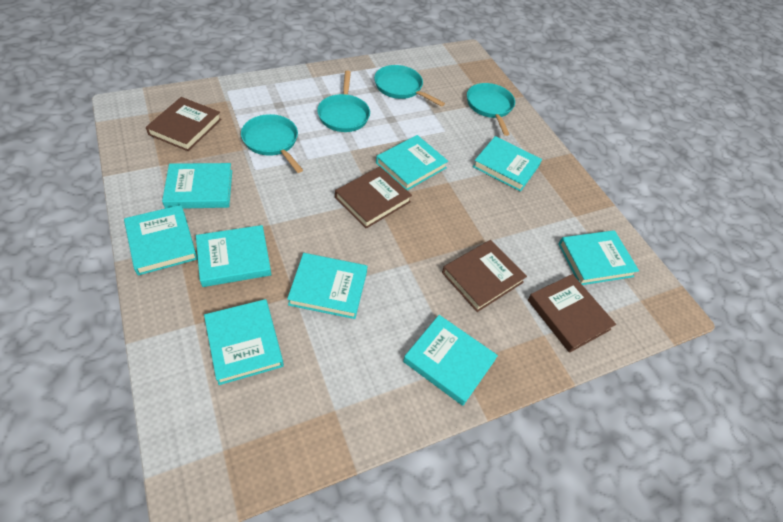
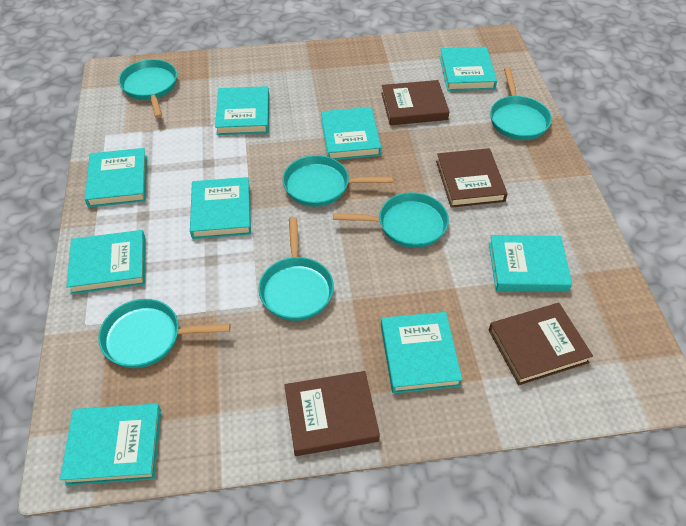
turquoise pan: [241,114,303,173] [317,71,370,132] [374,65,445,107] [467,83,515,136] = 4 -> [98,299,230,368] [119,59,177,118] [258,217,334,321] [283,155,393,207] [333,192,449,248] [490,67,552,140] = 6

